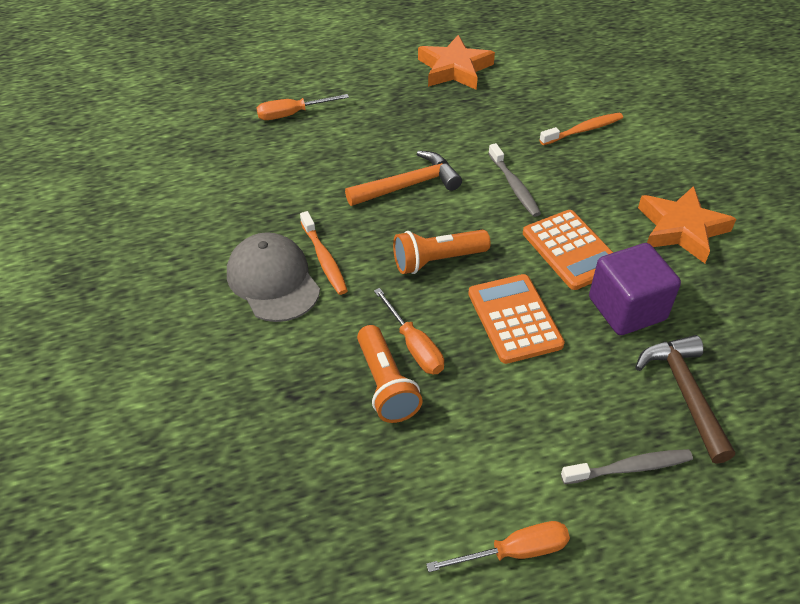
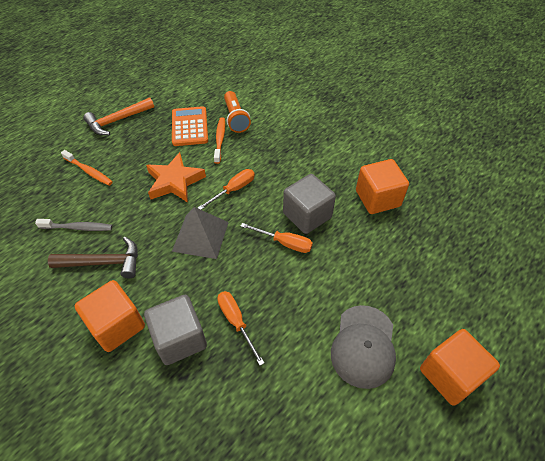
grey cube: none = 0 -> [144,295,207,365] [283,174,336,234] = 2
grey pyramid: none = 0 -> [172,207,229,259] = 1
grey toothbrush: [488,143,541,217] [561,449,693,484] = 2 -> [35,219,113,231] = 1
orange calculator: [468,274,565,364] [523,210,613,290] = 2 -> [172,106,208,146] = 1
orange cube: none = 0 -> [75,280,145,352] [356,159,409,214] [420,329,500,405] = 3
orange flashlight: [357,325,423,423] [393,230,491,274] = 2 -> [224,91,251,133] = 1
orange star: [418,35,495,90] [638,186,736,263] = 2 -> [146,152,206,203] = 1
purple cube: [589,243,681,335] = 1 -> none = 0

